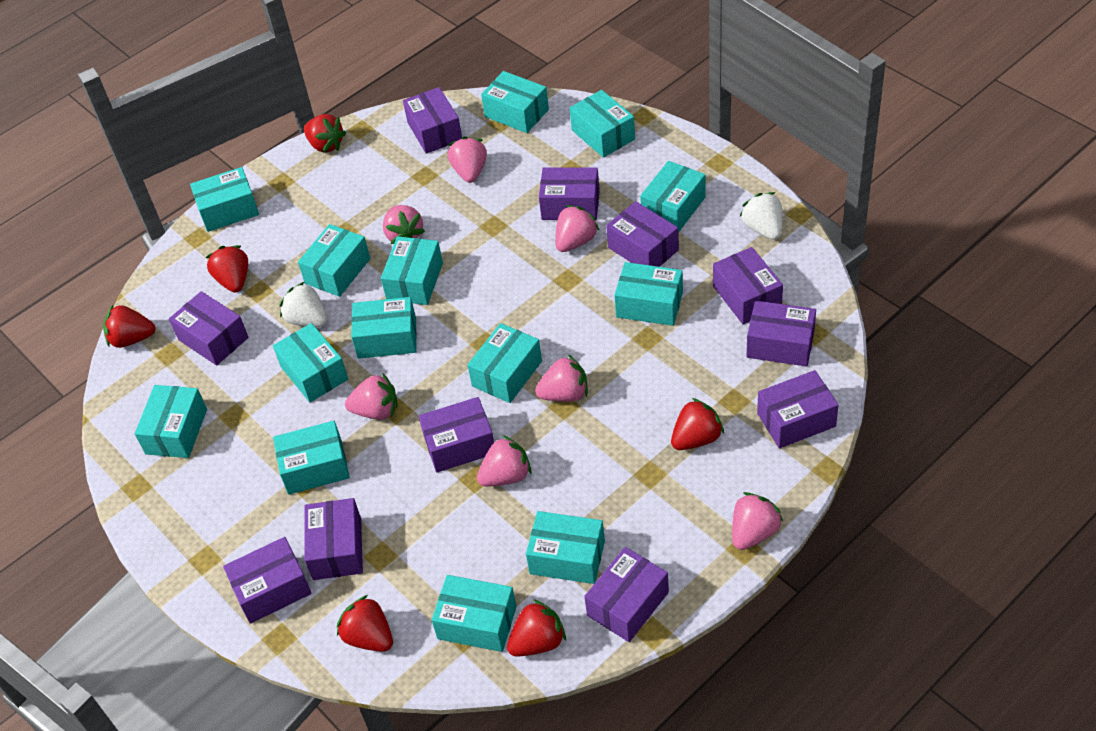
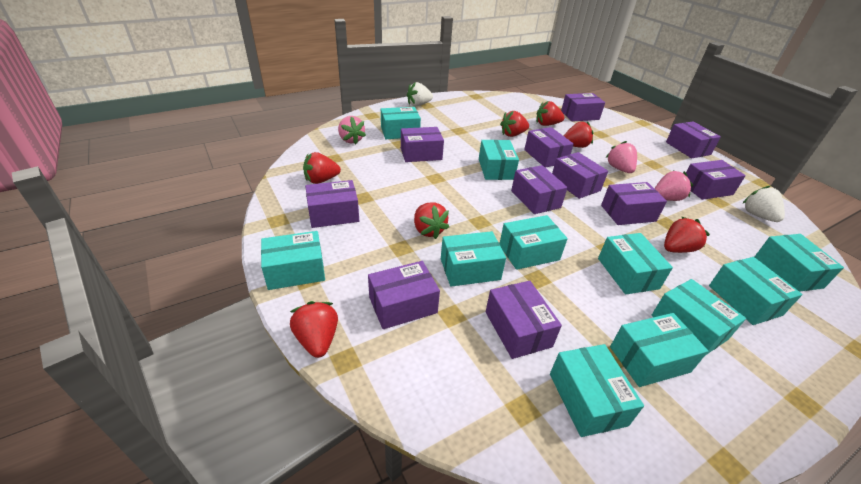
pink strawberry: [345,374,398,420] [383,205,425,244] [448,136,487,183] [477,435,531,487] [535,355,588,402] [555,205,599,252] [732,492,783,550] = 7 -> [338,116,366,144] [605,141,637,173] [654,171,693,201] = 3
red strawberry: [103,305,155,348] [205,245,248,293] [304,114,346,153] [337,595,393,652] [507,599,566,657] [671,398,724,450] = 6 -> [290,301,338,358] [303,152,341,184] [414,202,449,239] [500,111,529,137] [536,101,565,126] [564,121,594,148] [664,217,710,253] = 7
turquoise box: [134,385,207,458] [190,167,259,232] [273,323,348,402] [273,421,350,495] [298,224,370,297] [351,297,417,359] [381,236,443,305] [432,575,517,652] [468,323,542,403] [481,71,549,133] [526,511,605,584] [570,90,635,158] [614,262,683,326] [640,161,706,233] = 14 -> [261,231,325,290] [381,107,421,139] [441,231,506,287] [479,140,519,180] [499,215,568,270] [550,344,644,437] [598,233,673,294] [610,313,708,387] [651,279,746,355] [709,257,803,325] [755,234,844,292] = 11

